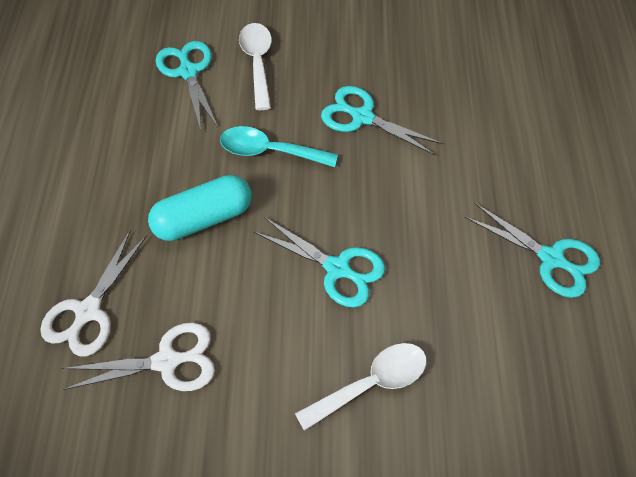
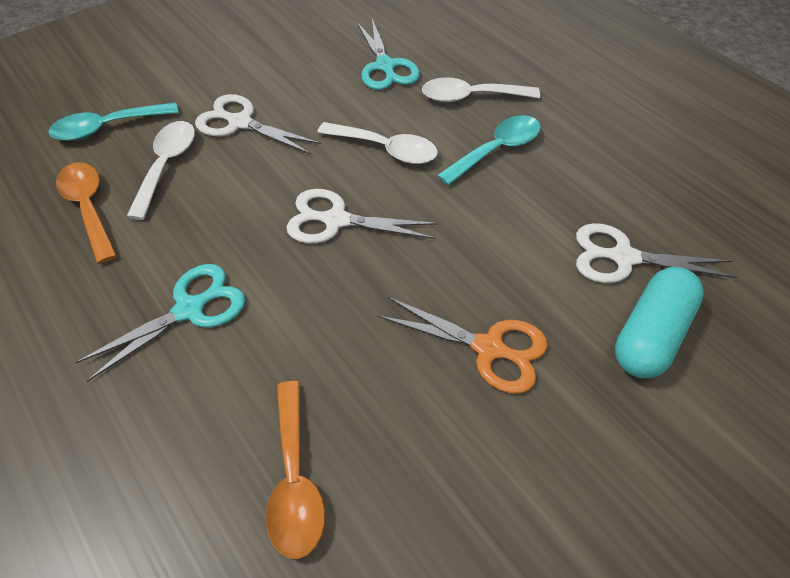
orange scissors: none = 0 -> [378,297,548,393] = 1
orange spoon: none = 0 -> [56,162,117,264] [266,381,325,559] = 2
turquoise scissors: [156,41,218,130] [254,217,385,307] [321,86,443,155] [465,203,600,298] = 4 -> [75,264,246,382] [357,19,420,90] = 2
turquoise spoon: [220,126,338,167] = 1 -> [48,102,179,141] [437,115,541,185] = 2
white scissors: [40,229,147,356] [62,323,215,391] = 2 -> [195,94,321,154] [286,189,438,244] [576,223,737,283] = 3
white spoon: [239,23,272,110] [295,343,427,431] = 2 -> [126,121,195,220] [317,122,438,164] [422,77,540,102] = 3

